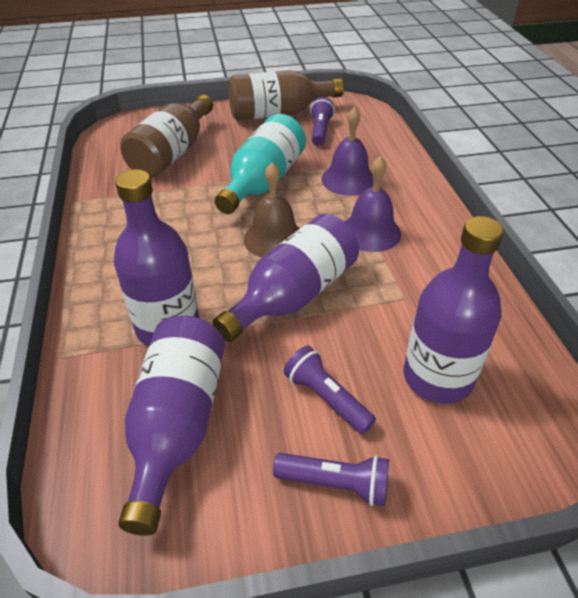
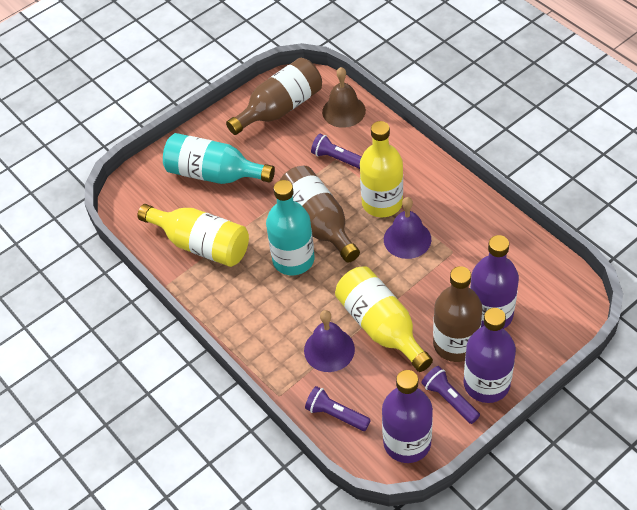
brown bottle: [120,95,213,178] [228,70,344,121] = 2 -> [226,58,322,135] [280,166,360,263] [433,266,482,362] = 3
purple bottle: [114,169,199,346] [118,316,225,536] [213,214,359,342] [403,216,504,404] = 4 -> [382,370,433,463] [464,308,516,403] [470,235,519,329] = 3
turquoise bottle: [215,114,306,214] = 1 -> [163,133,275,184] [266,180,315,275] = 2
yellow bottle: none = 0 -> [137,204,249,267] [335,266,433,372] [360,121,403,217] = 3

